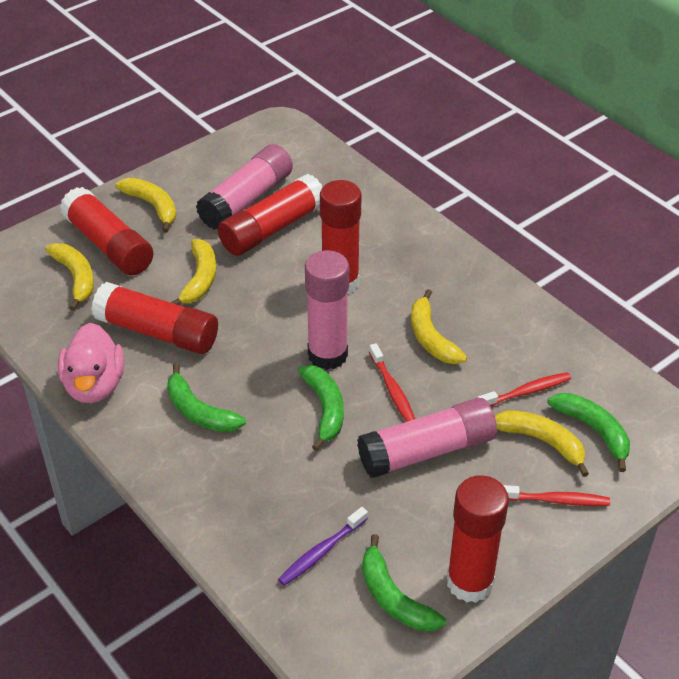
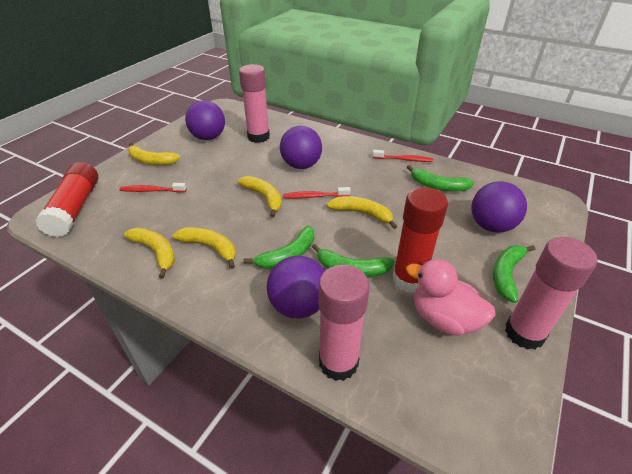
purple ball: none = 0 -> [185,100,225,140] [267,256,325,319] [280,126,322,169] [471,181,527,233] = 4
purple toothbrush: [278,507,368,586] = 1 -> none = 0
red glue stick: [60,187,153,275] [91,282,218,354] [218,174,322,256] [320,180,361,294] [447,475,509,603] = 5 -> [35,162,98,237] [393,187,448,293] = 2

